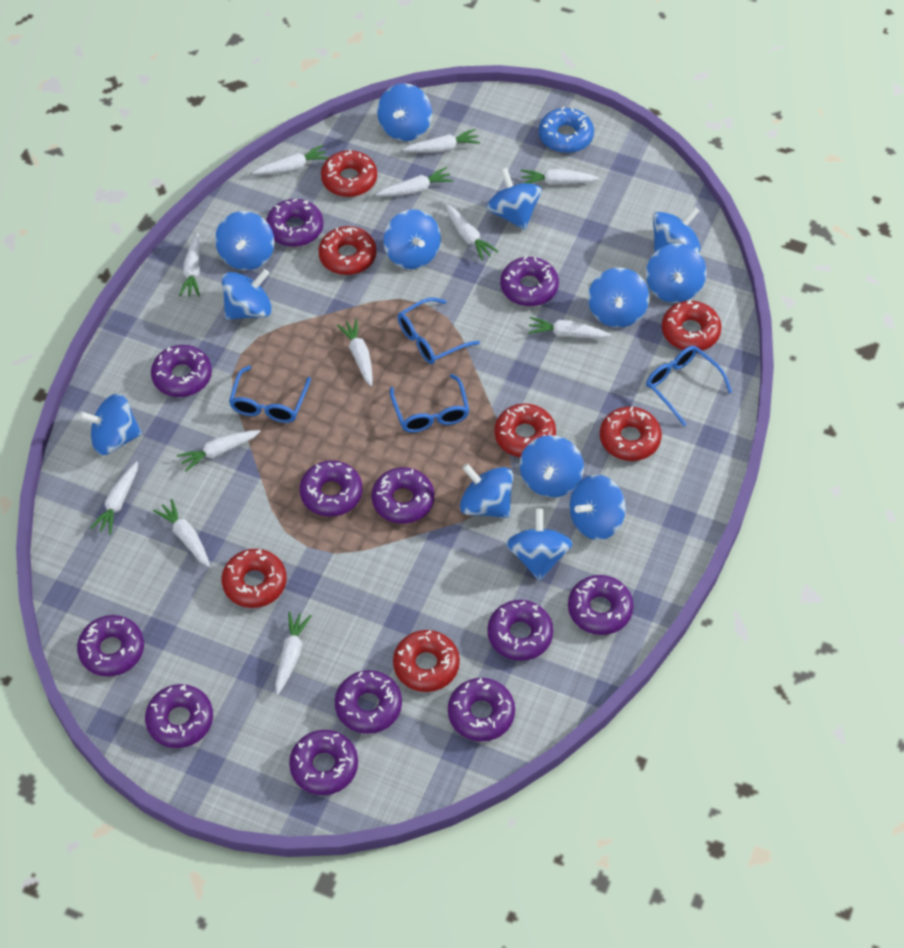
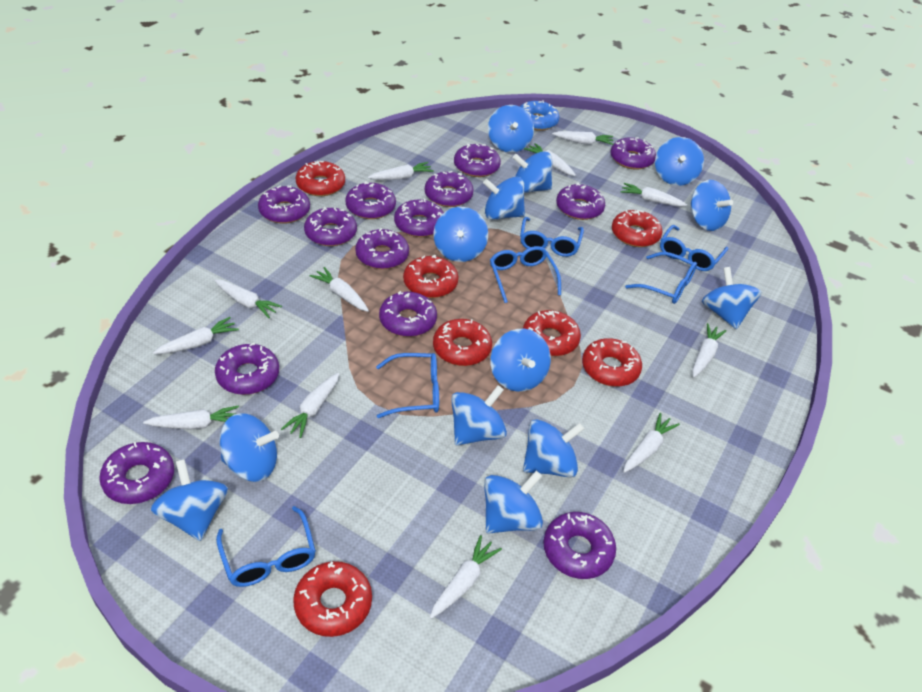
blue glasses: [229,366,311,423] [390,374,469,433] [397,297,480,364] [646,346,732,426] = 4 -> [216,506,316,587] [376,353,439,418] [490,246,561,303] [520,217,584,257] [625,252,697,304] [660,225,728,271] = 6
purple donut: [77,615,144,677] [145,684,213,748] [151,345,212,397] [266,199,323,247] [289,730,358,795] [300,460,362,517] [335,670,402,734] [371,467,434,524] [448,678,515,742] [487,600,553,661] [500,256,559,306] [568,575,633,635] = 12 -> [99,442,174,504] [215,343,279,395] [258,185,310,224] [304,207,357,246] [345,181,396,219] [355,228,409,269] [379,291,437,337] [394,199,444,237] [425,171,474,207] [454,144,501,177] [543,512,616,579] [556,183,605,220] [610,137,656,170] = 13

